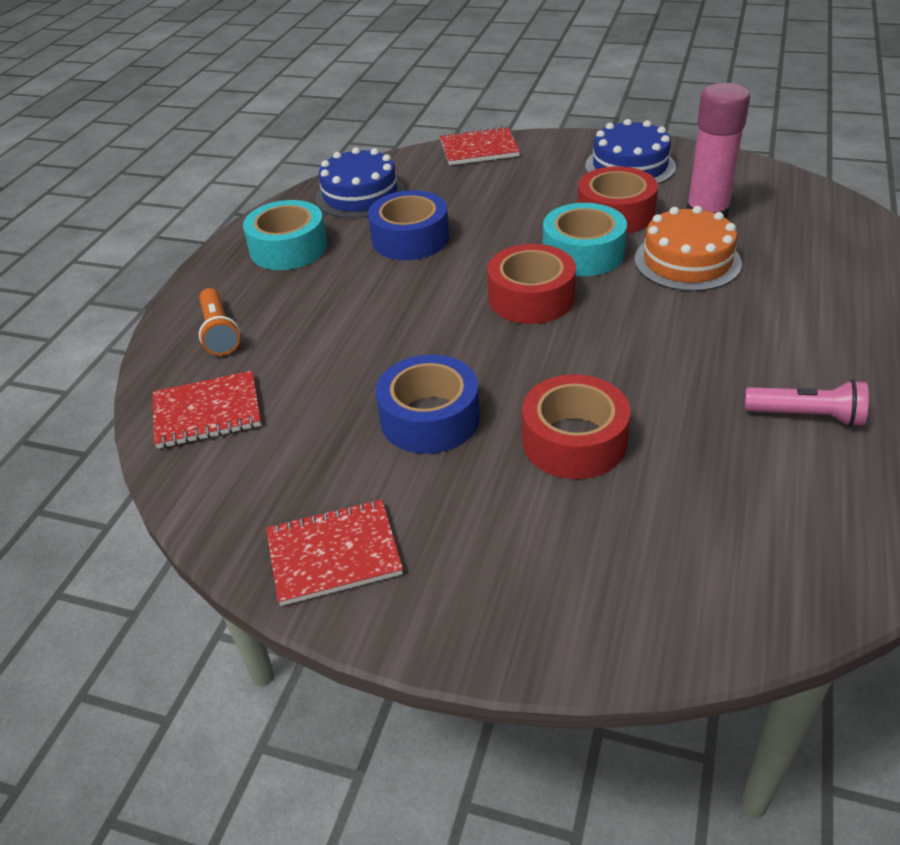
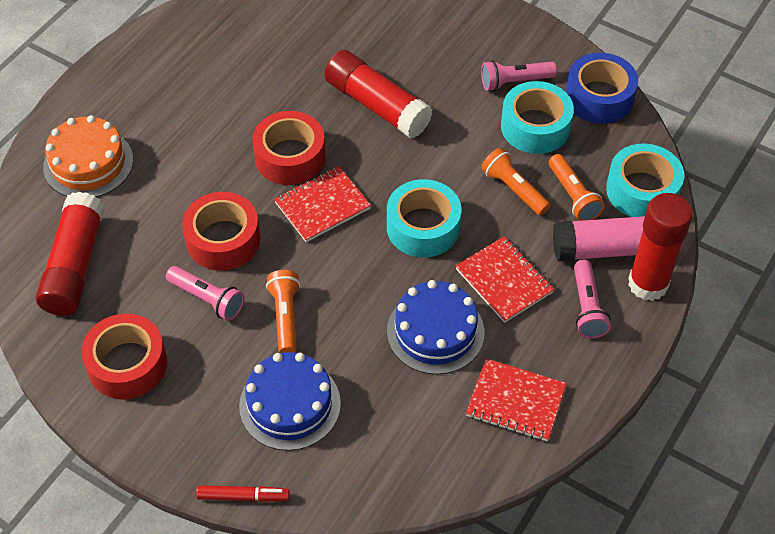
blue tape: [368,190,449,260] [376,355,480,454] = 2 -> [566,53,638,124] = 1
orange flashlight: [199,288,240,356] = 1 -> [266,270,300,353] [481,148,550,215] [549,154,605,221] = 3
pink flashlight: [745,380,869,427] = 1 -> [166,266,244,321] [481,60,557,91] [574,260,611,338] = 3
red glue stick: none = 0 -> [36,192,105,316] [324,50,433,138] [628,193,693,301] = 3
red marker: none = 0 -> [196,485,290,502] = 1
turquoise tape: [243,200,327,270] [543,203,627,276] = 2 -> [387,179,461,257] [501,81,574,154] [606,143,684,217] = 3

